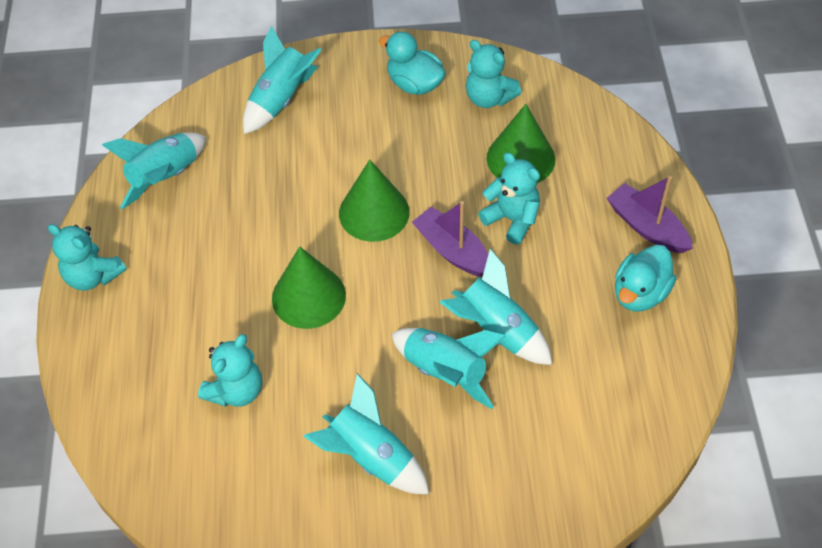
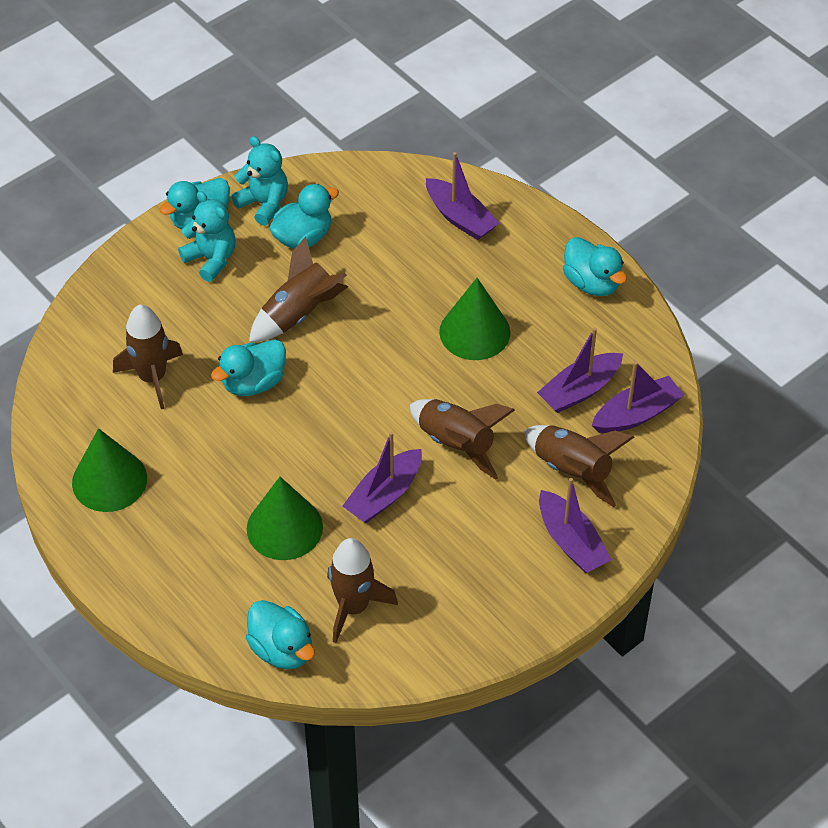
brown rocket: none = 0 -> [113,305,183,409] [249,236,348,342] [327,538,398,643] [410,399,515,480] [524,425,635,507] = 5
purple boat: [412,201,488,277] [607,176,693,253] = 2 -> [342,432,422,523] [426,152,499,240] [537,327,623,413] [539,478,612,573] [592,361,684,433] = 5
turquoise duck: [379,31,446,95] [615,245,676,311] = 2 -> [159,178,230,229] [211,339,286,396] [246,600,315,669] [269,184,339,249] [563,237,627,296] = 5
turquoise rocket: [102,133,206,209] [243,25,322,134] [303,373,429,494] [392,328,506,409] [440,248,552,365] = 5 -> none = 0
turquoise teddy bear: [48,224,127,291] [198,334,262,407] [466,40,521,108] [478,153,540,245] = 4 -> [178,191,236,282] [231,136,288,226] = 2

